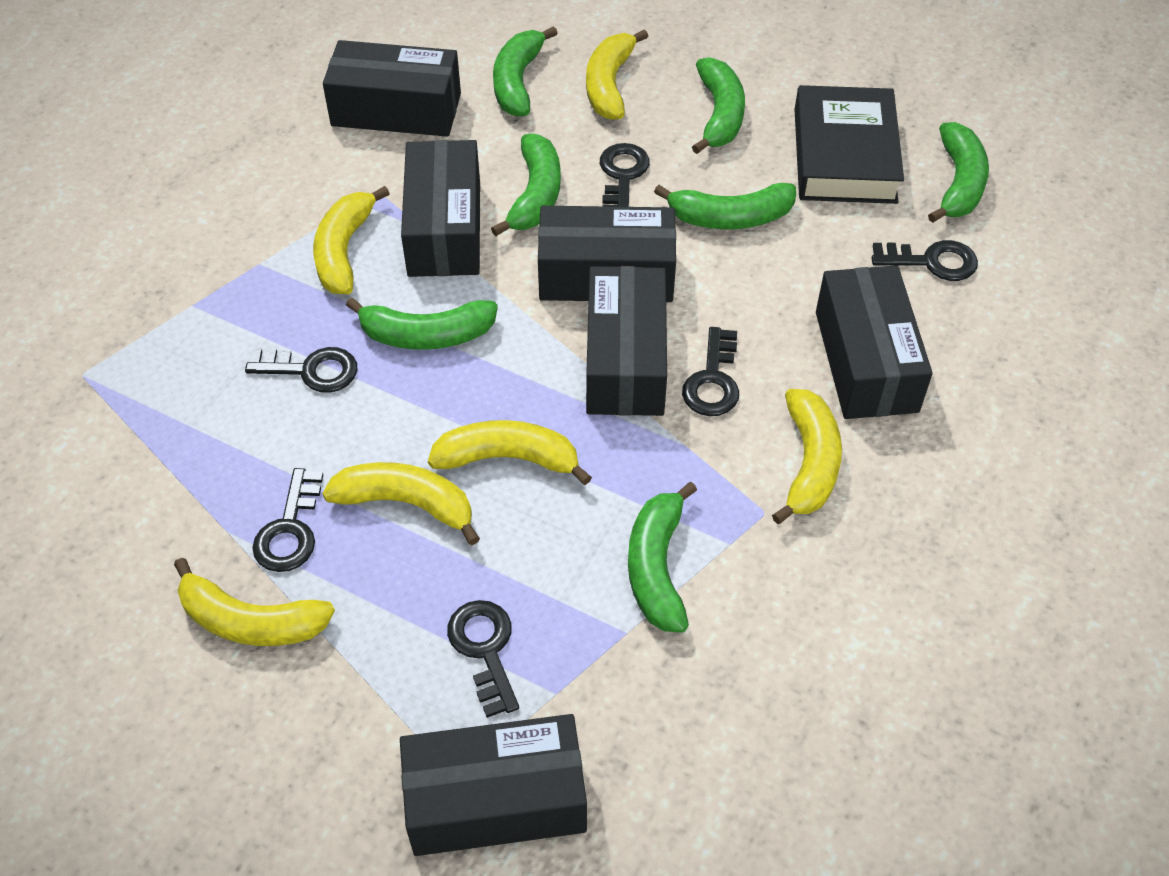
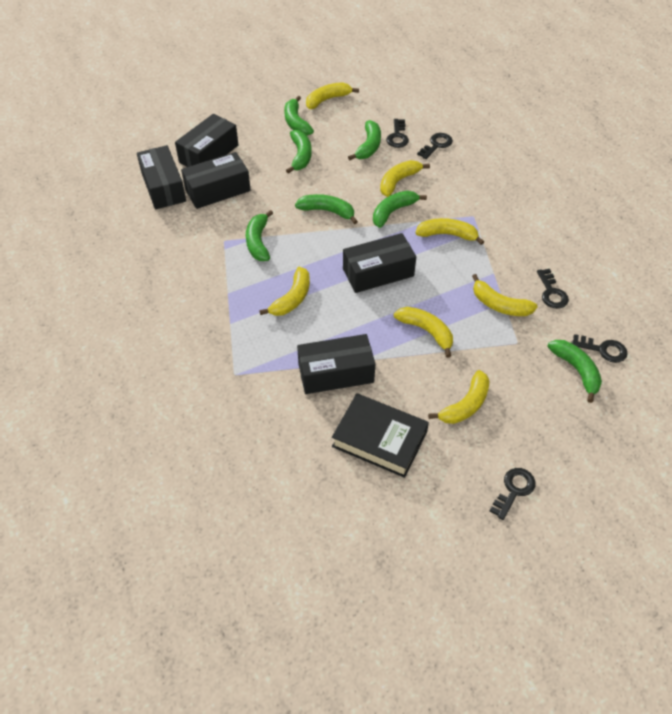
black box: [323,40,461,137] [400,714,587,856] [401,140,480,277] [538,206,676,302] [586,266,667,416] [816,265,933,419] = 6 -> [137,145,186,209] [175,114,238,167] [181,152,251,209] [297,334,375,394] [343,233,416,293] = 5
black key: [245,347,358,393] [252,468,323,572] [447,600,519,718] [600,143,650,207] [682,327,739,416] [872,240,978,281] = 6 -> [387,119,409,148] [417,133,453,159] [490,468,536,520] [537,269,569,309] [571,334,628,363] = 5
yellow banana: [174,558,335,646] [313,186,390,294] [322,462,480,545] [428,420,592,485] [586,29,648,120] [772,389,842,524] = 6 -> [259,267,310,316] [306,82,359,109] [380,160,430,197] [394,307,453,358] [415,218,484,245] [428,370,489,424] [472,274,538,316] = 7

